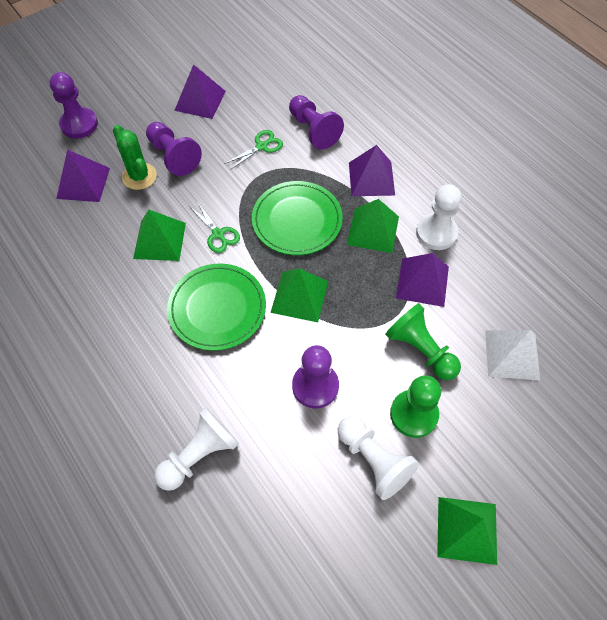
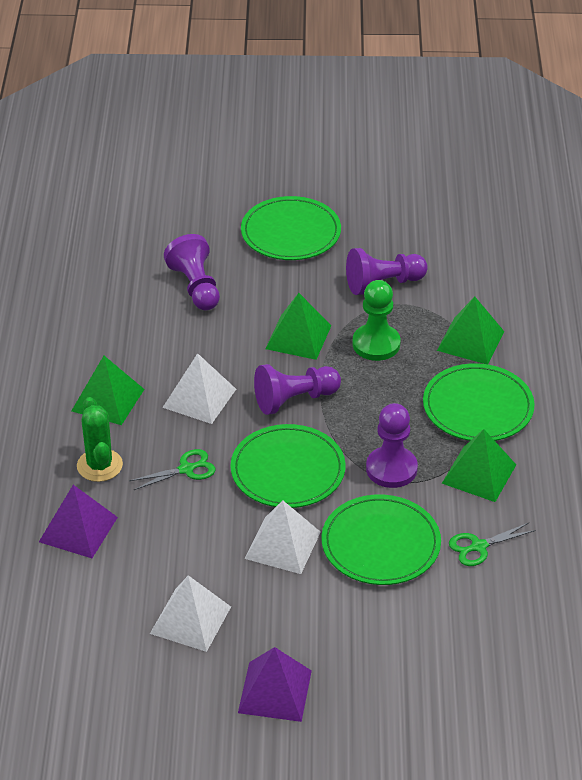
green pawn: [385,303,461,380] [390,375,441,438] = 2 -> [353,280,401,361] = 1
green plate: [167,263,266,351] [252,181,343,255] = 2 -> [230,424,346,508] [241,196,341,260] [321,494,441,585] [423,363,535,441] = 4
purple pyramid: [56,150,110,202] [174,64,226,119] [349,145,395,196] [396,253,449,307] = 4 -> [39,485,118,558] [238,647,312,722] = 2
white pawn: [154,407,239,491] [338,416,419,500] [416,184,462,250] = 3 -> none = 0
white pyramid: [485,330,540,380] = 1 -> [150,575,231,652] [162,353,236,424] [245,500,321,574] = 3

